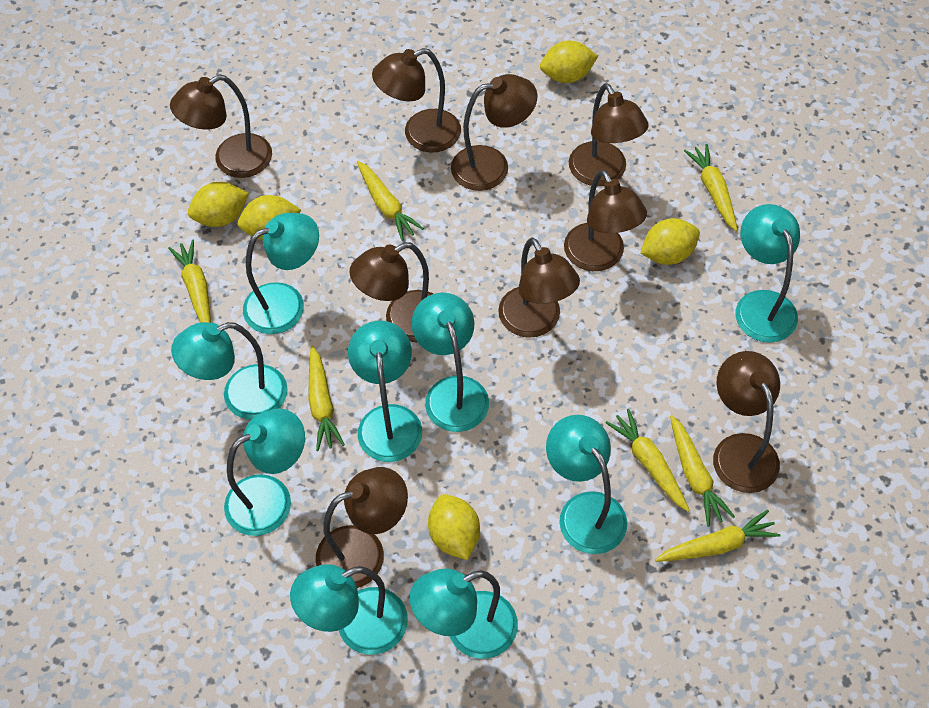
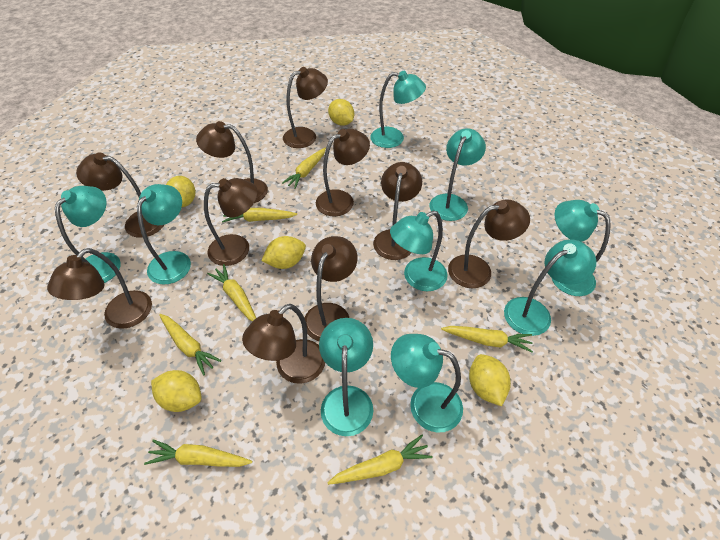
brown lamp: [170,75,272,178] [316,467,408,588] [349,242,433,342] [372,48,461,152] [451,74,537,191] [498,237,580,338] [564,170,647,271] [569,83,649,186] [713,351,780,493] = 9 -> [47,248,152,329] [76,153,164,238] [196,121,268,203] [204,178,258,266] [242,304,325,384] [283,67,328,148] [305,236,358,341] [316,129,370,216] [373,162,422,260] [448,200,530,288] = 10

